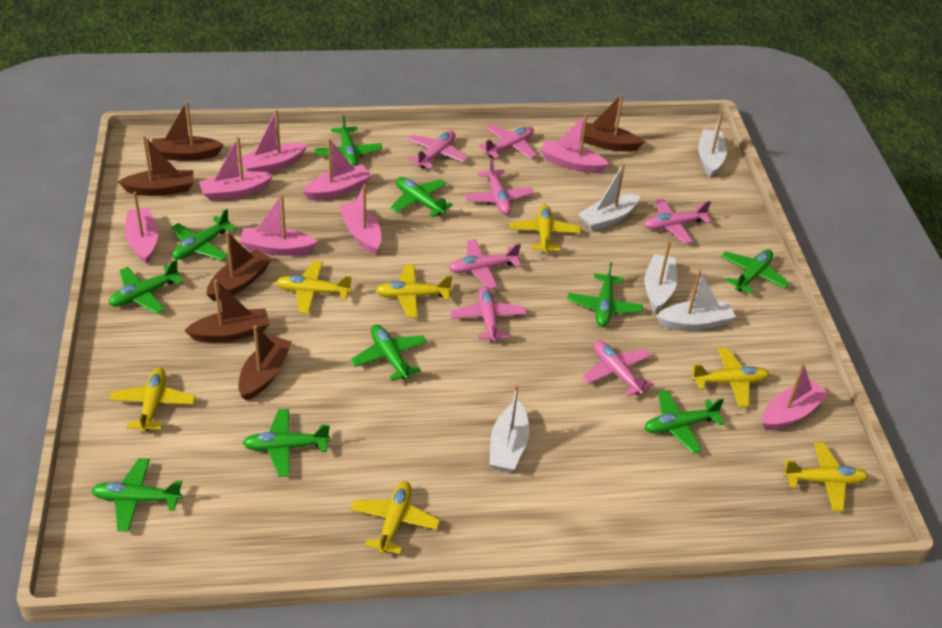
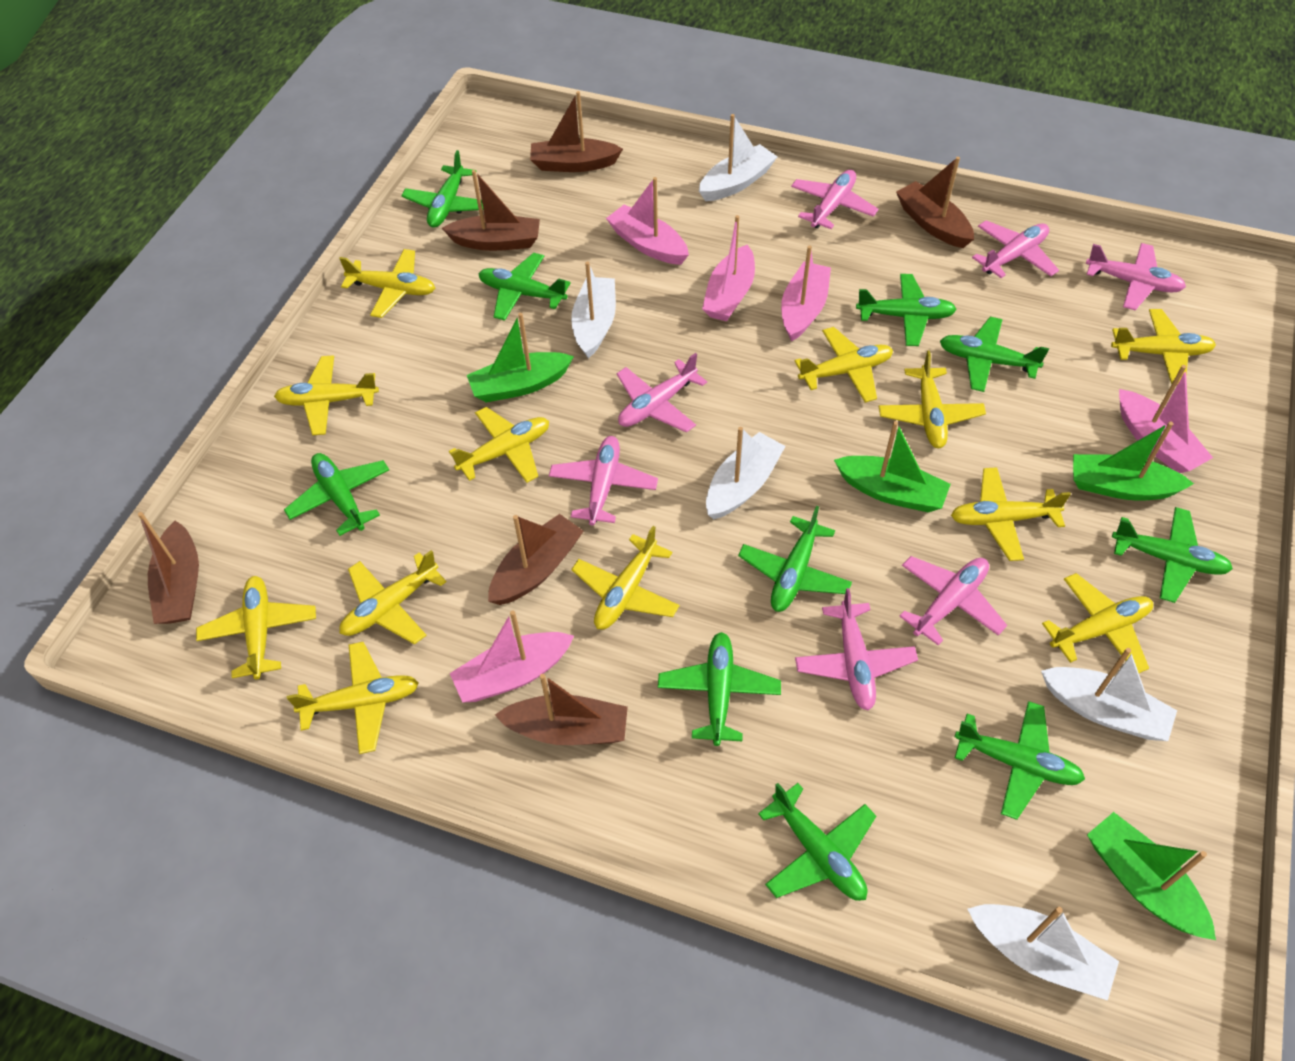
green boat: none = 0 -> [467,313,574,402] [834,421,951,512] [1073,422,1194,500] [1087,812,1216,940] = 4
pink boat: [125,192,158,264] [199,137,274,201] [238,110,308,172] [239,195,318,256] [302,139,372,200] [339,185,381,254] [540,114,609,173] [763,364,829,430] = 8 -> [450,611,574,703] [606,177,689,265] [702,215,755,321] [781,245,831,342] [1119,365,1213,473] = 5
yellow plane: [109,368,196,433] [276,261,352,314] [350,481,440,554] [376,265,453,318] [510,205,581,254] [691,348,769,407] [783,443,868,511] = 7 -> [196,576,316,680] [274,355,379,435] [287,642,419,754] [339,249,435,318] [340,550,447,645] [449,407,549,483] [571,526,680,630] [795,327,893,403] [879,351,986,448] [951,467,1071,561] [1042,573,1153,673] [1111,309,1216,385] = 12

